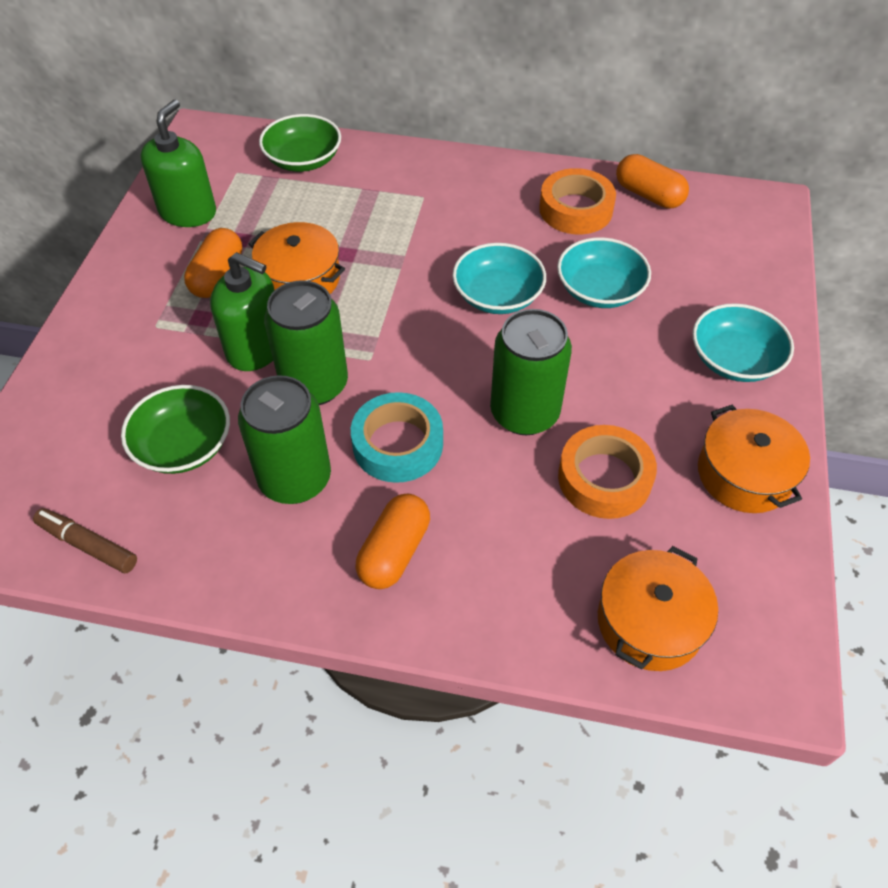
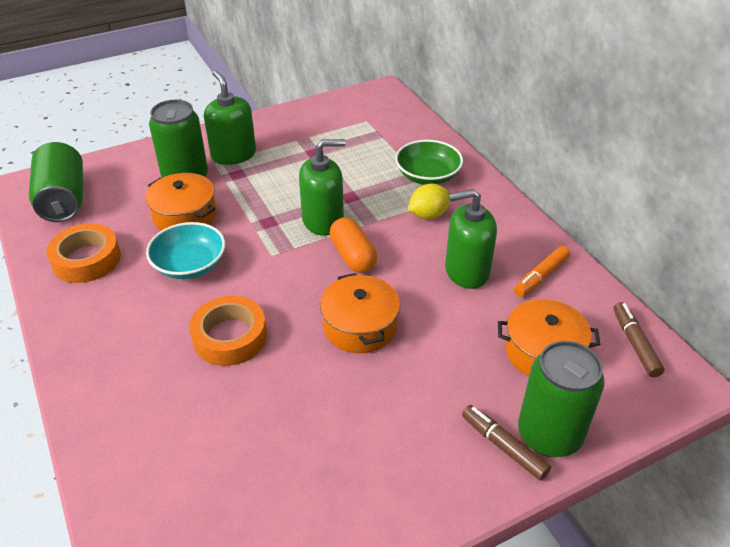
brown marker: [33,508,137,573] = 1 -> [462,405,551,481] [613,302,665,377] = 2
green bowl: [121,385,230,474] [259,114,341,172] = 2 -> [395,140,463,185] = 1
green soap dispenser: [140,100,216,227] [210,252,275,371] = 2 -> [204,70,256,165] [299,139,346,236] [445,189,497,289] = 3
orange capsule: [184,228,242,298] [356,494,430,589] [616,154,689,209] = 3 -> [330,217,377,273] = 1
orange marker: none = 0 -> [514,246,570,297] = 1
turquoise bowl: [452,243,546,314] [557,237,651,308] [693,303,794,382] = 3 -> [146,222,225,279] = 1
turquoise tape: [351,392,443,483] = 1 -> none = 0
yellow lemon: none = 0 -> [408,183,451,219] = 1

